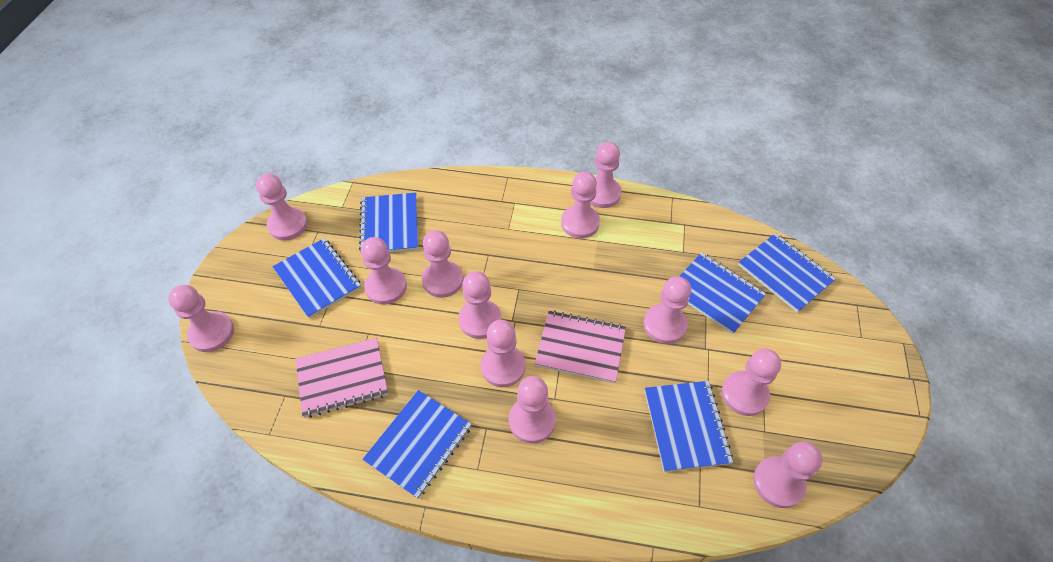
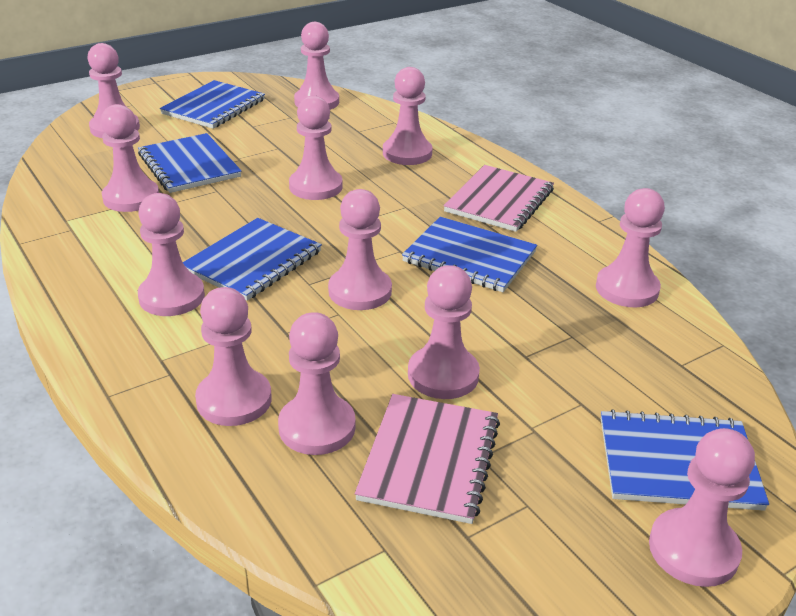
blue notebook: [272,238,361,319] [359,193,418,253] [362,390,472,499] [645,381,733,472] [679,253,766,334] [738,233,836,313] = 6 -> [138,133,241,193] [160,80,265,129] [183,218,322,301] [402,217,537,292] [601,409,769,511] = 5

